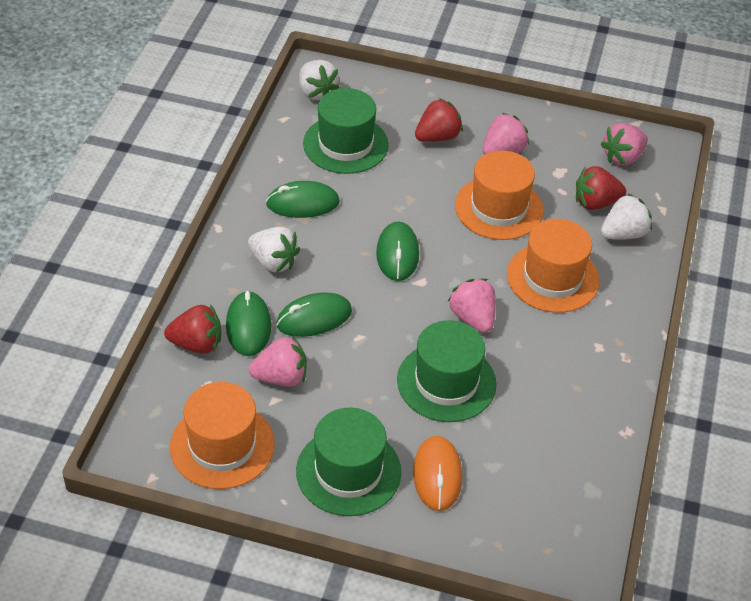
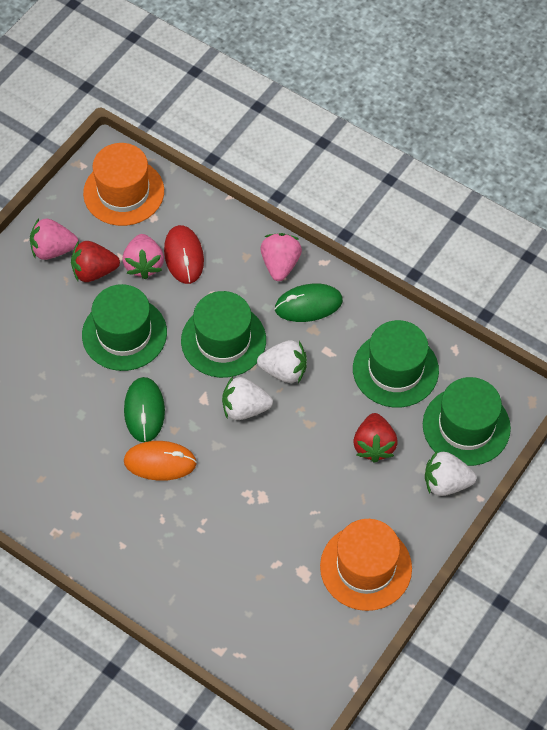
green hat: [296,408,402,516] [303,88,389,174] [397,320,497,422] = 3 -> [82,284,167,371] [181,291,266,378] [353,320,439,408] [423,377,511,466] = 4
green mouse: [226,291,271,356] [266,181,340,218] [276,292,352,337] [376,221,419,281] = 4 -> [124,377,165,442] [275,284,343,322] = 2
orange hat: [170,382,275,489] [455,151,544,240] [507,219,600,313] = 3 -> [83,143,164,226] [320,519,412,611] = 2
pink strawberry: [249,336,307,387] [448,278,496,333] [483,113,529,155] [601,123,648,166] = 4 -> [30,218,79,260] [122,234,164,279] [261,233,302,281] = 3
red mouse: none = 0 -> [164,225,204,284] = 1
red strawberry: [164,304,221,354] [415,98,463,142] [576,166,626,210] = 3 -> [71,241,120,282] [353,413,398,463] = 2

